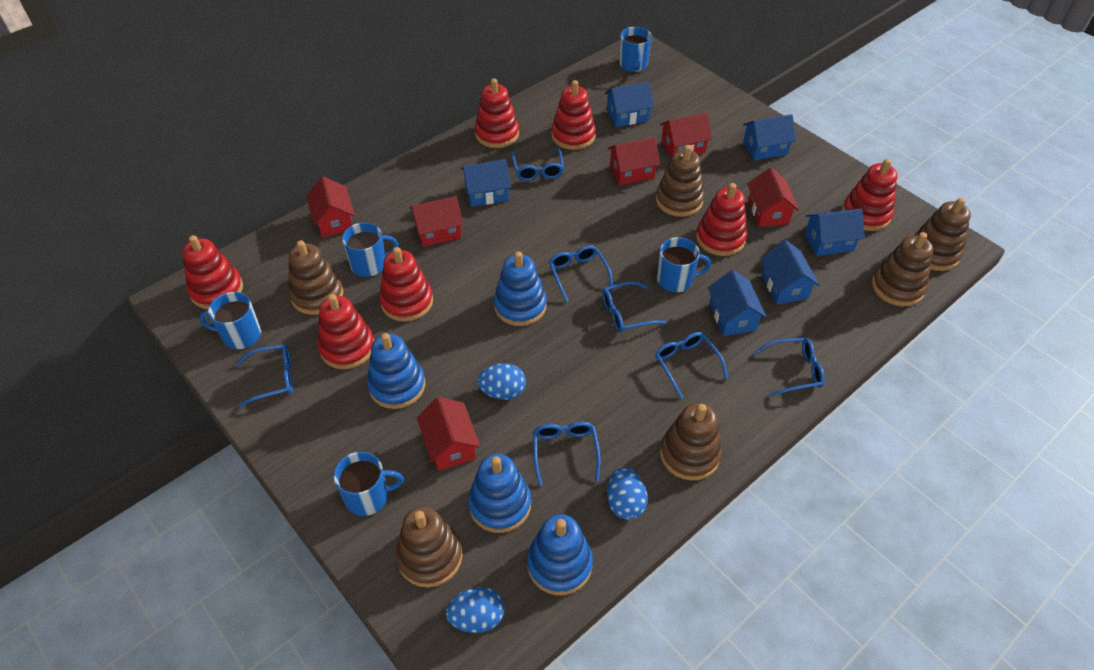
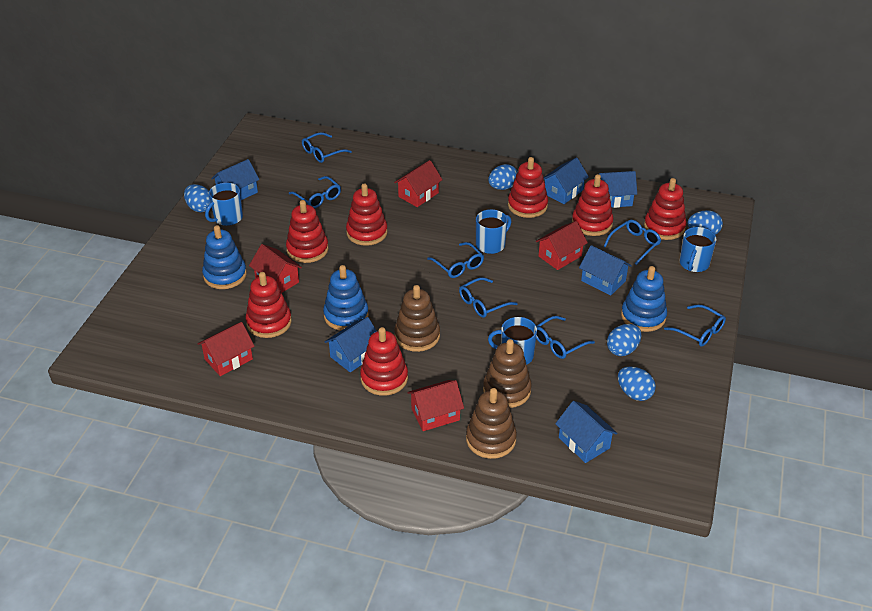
blue egg: [446,587,504,633] [477,363,526,400] [607,467,648,520] = 3 -> [184,184,211,212] [488,164,518,190] [607,324,641,356] [618,366,656,401] [687,210,723,235] = 5
blue mug: [199,292,261,349] [334,452,404,516] [342,223,398,277] [619,27,652,72] [657,237,711,292] = 5 -> [205,183,243,226] [476,209,511,254] [488,317,537,365] [680,227,717,272] = 4
blue stacking toy: [367,333,425,409] [468,454,531,533] [494,251,547,326] [527,514,593,595] = 4 -> [202,225,247,289] [323,265,369,331] [621,266,667,332] = 3
brown stacking toy: [289,240,343,315] [396,507,463,587] [656,145,704,217] [660,403,722,481] [872,232,934,306] [914,198,971,271] = 6 -> [394,285,440,352] [466,388,517,459] [483,339,532,408] = 3
red house: [306,176,355,238] [410,196,463,247] [417,397,480,471] [608,137,660,185] [660,113,712,159] [747,167,799,227] = 6 -> [198,322,255,376] [249,244,302,293] [394,160,443,207] [407,380,464,431] [536,221,588,270] = 5

